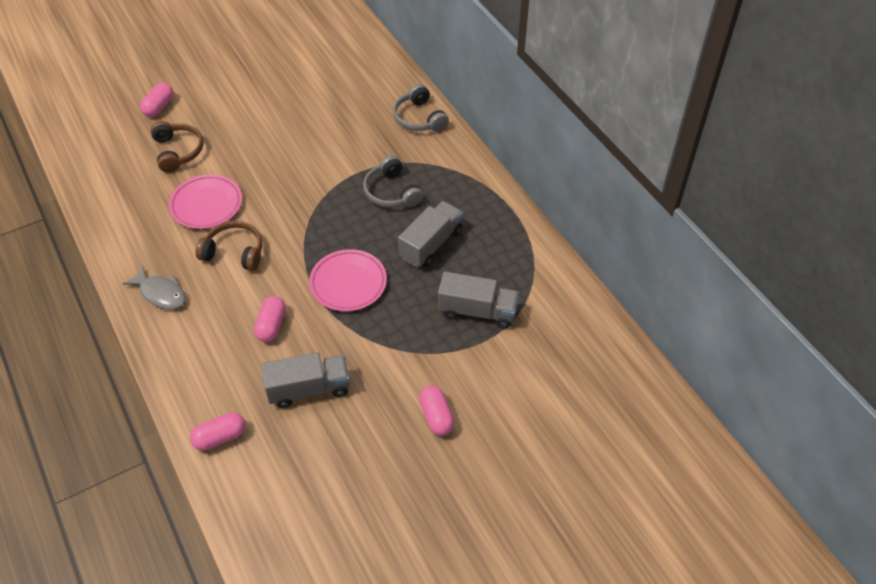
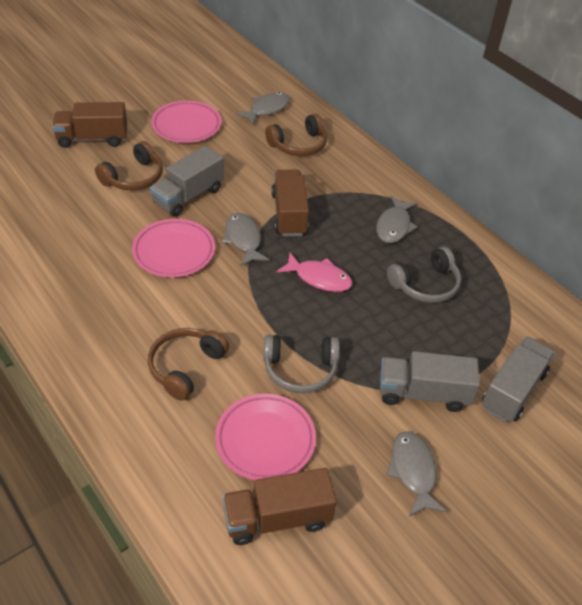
brown headphones: [151,121,203,173] [195,221,262,271] = 2 -> [95,141,163,191] [148,328,229,401] [265,114,327,156] = 3
brown truck: none = 0 -> [52,102,127,148] [223,468,337,545] [271,170,309,236] = 3
grey fish: [122,265,186,310] = 1 -> [222,213,270,266] [236,92,290,125] [376,196,418,243] [386,431,447,517] = 4
pink capsule: [140,83,173,117] [190,412,245,451] [254,296,286,342] [419,385,454,436] = 4 -> none = 0
pink fish: none = 0 -> [277,253,352,292] = 1
pink plate: [169,174,242,229] [309,249,387,311] = 2 -> [132,219,215,278] [151,101,222,143] [215,394,316,480] = 3

